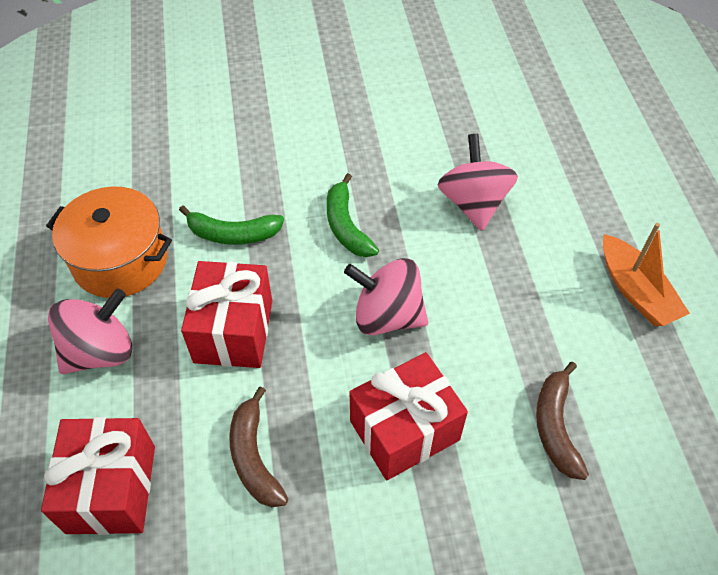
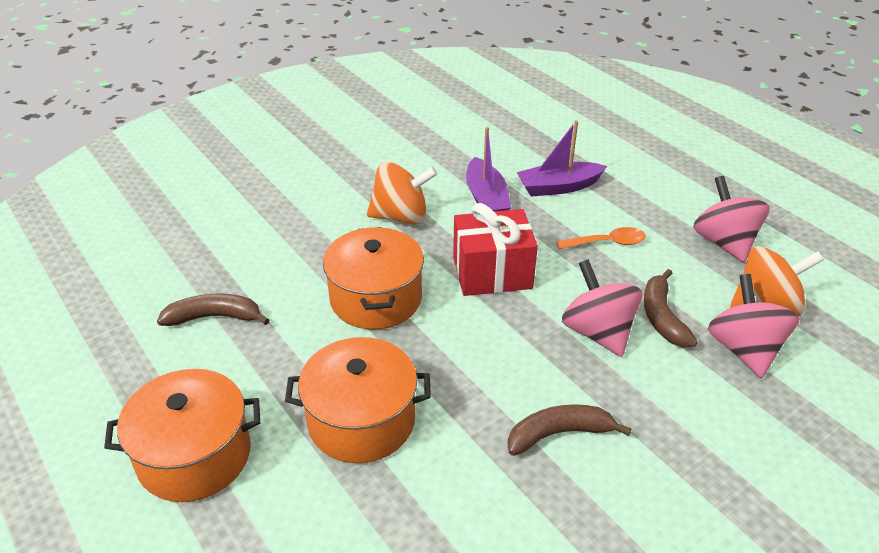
brown banana: [229,386,288,507] [536,362,589,480] = 2 -> [157,294,269,326] [508,404,631,456] [644,269,698,347] = 3
green banana: [179,205,284,245] [326,173,379,257] = 2 -> none = 0
orange boat: [603,223,690,326] = 1 -> none = 0
orange pot: [46,187,172,298] = 1 -> [104,369,260,502] [285,337,431,463] [323,227,424,330] = 3
orange spinning top: none = 0 -> [367,162,437,224] [730,246,824,316] = 2
orange spoon: none = 0 -> [556,227,646,249] = 1
purple boat: none = 0 -> [466,127,511,211] [517,120,607,197] = 2
red gift: [41,417,155,535] [181,261,272,368] [350,352,468,480] = 3 -> [453,203,538,296] = 1

